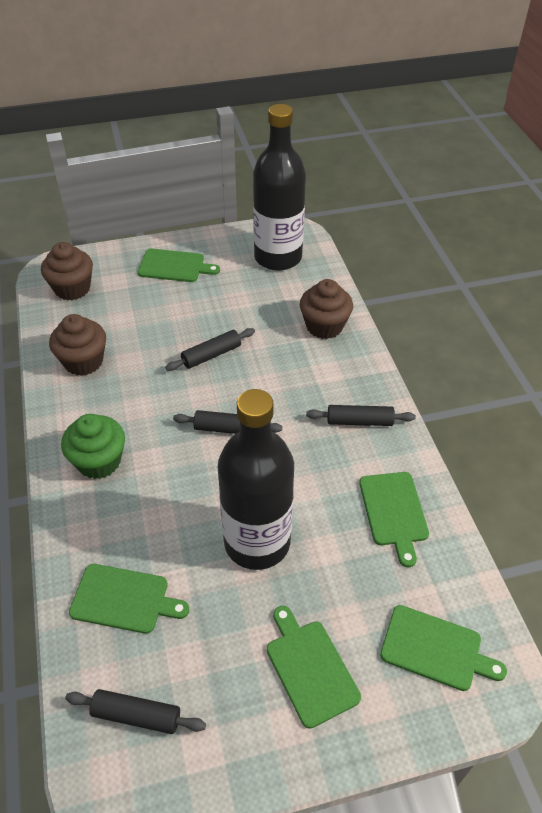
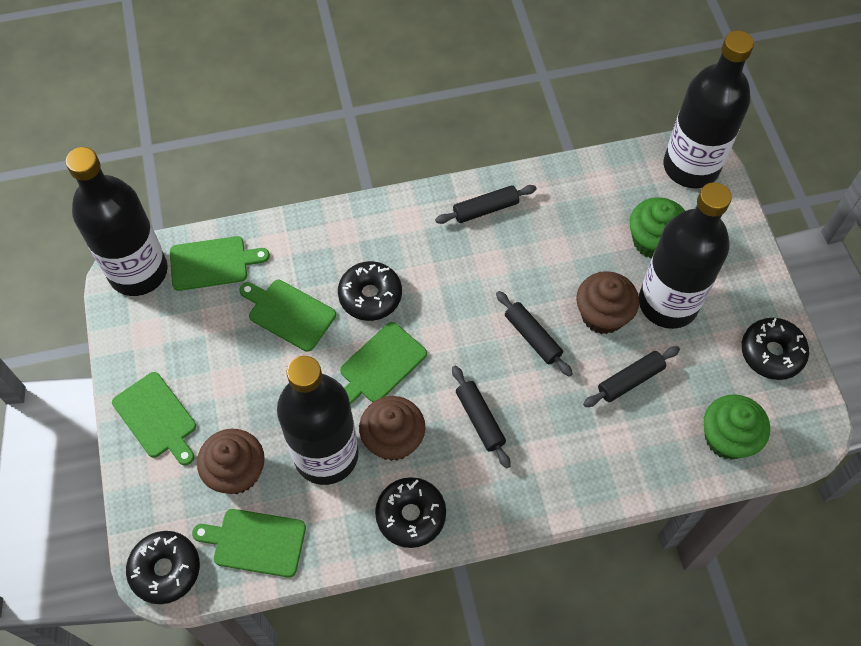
black bottle: [218,389,294,570] [253,104,306,271] = 2 -> [66,147,168,296] [277,356,359,485] [639,182,732,329] [664,31,754,188] = 4
black donut: none = 0 -> [126,531,200,604] [338,261,402,321] [375,477,446,548] [741,318,809,380] = 4
green cupcake: [61,414,125,479] = 1 -> [629,197,685,258] [703,394,770,460] = 2

